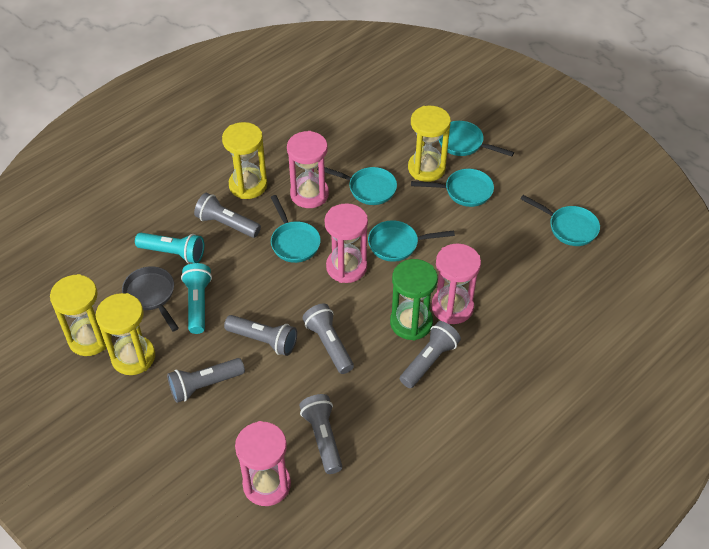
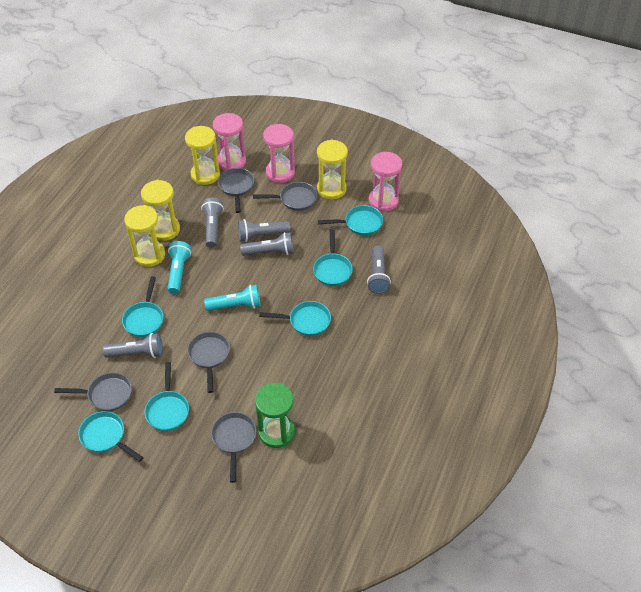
grey flashlight: [167,358,245,403] [194,193,261,238] [224,315,297,356] [299,394,342,474] [303,304,354,374] [400,321,461,388] = 6 -> [103,333,163,358] [201,198,224,248] [238,219,290,242] [240,232,294,256] [367,246,391,294] = 5
grey pan: [122,266,179,331] = 1 -> [54,372,132,411] [187,332,230,393] [211,412,257,483] [218,168,254,213] [253,182,317,211] = 5
pink hourglass: [235,421,291,506] [287,131,329,208] [325,203,368,283] [431,243,481,324] = 4 -> [213,113,246,171] [263,124,295,183] [369,152,402,212] = 3

